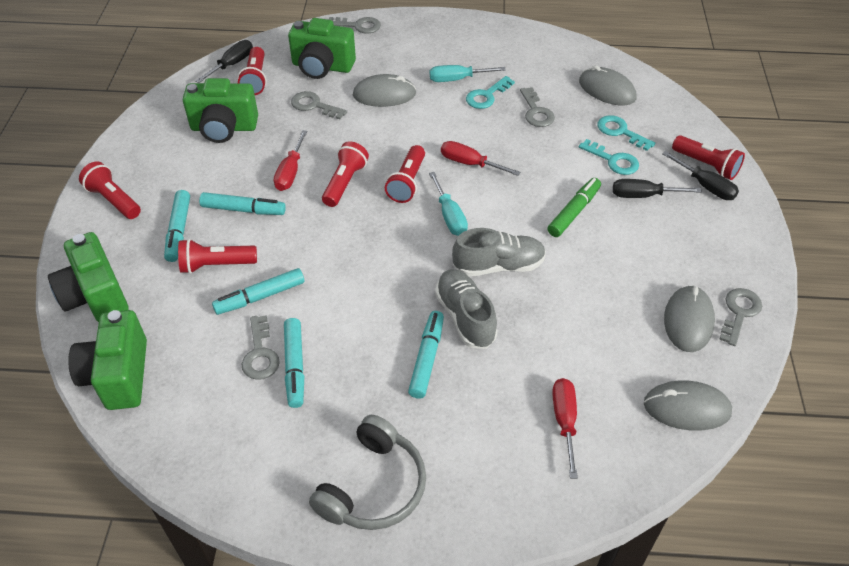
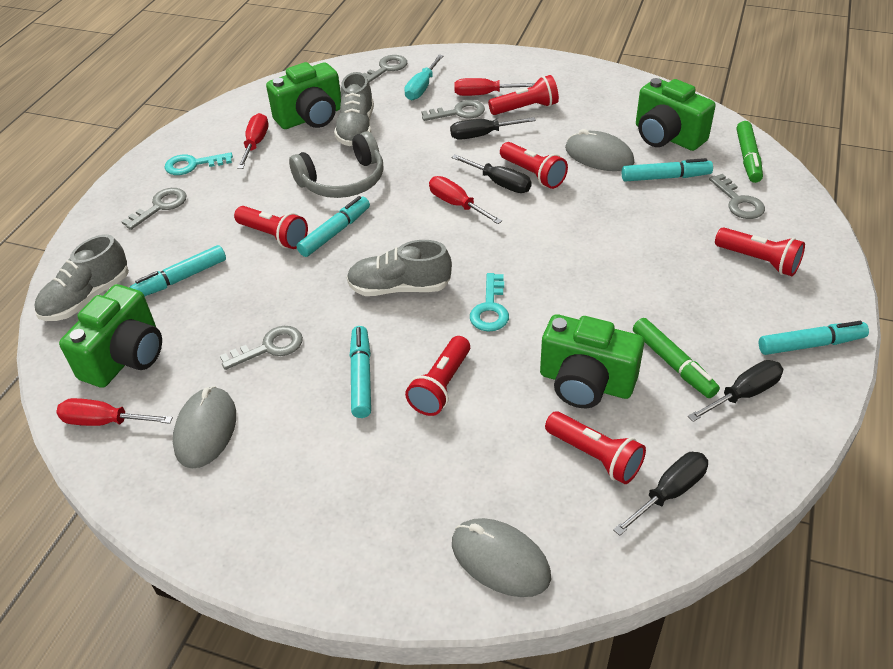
black screwdriver: [195,40,253,83] [613,179,702,198] [662,151,739,200] = 3 -> [450,117,536,140] [452,154,532,193] [613,452,708,536] [688,360,783,422] = 4
green marker: [547,178,601,237] = 1 -> [633,318,720,398] [736,121,763,183] = 2
grey mouse: [353,74,416,107] [579,65,637,106] [644,380,732,431] [664,285,715,352] = 4 -> [173,386,236,469] [452,518,551,597] [565,129,634,171] = 3
grey shoe: [435,269,498,349] [452,228,546,276] = 2 -> [35,234,129,321] [334,72,374,146] [347,240,452,296] = 3
red screwdriver: [274,130,308,191] [441,141,520,176] [552,378,578,479] = 3 -> [56,398,173,426] [237,113,269,169] [429,176,502,224] [454,78,535,96] = 4
turquoise key: [466,76,515,109] [579,139,639,175] [597,115,655,151] = 3 -> [164,152,233,175] [470,273,509,331] = 2
turquoise screwdriver: [429,172,468,236] [430,65,506,82] = 2 -> [404,55,444,100] = 1

